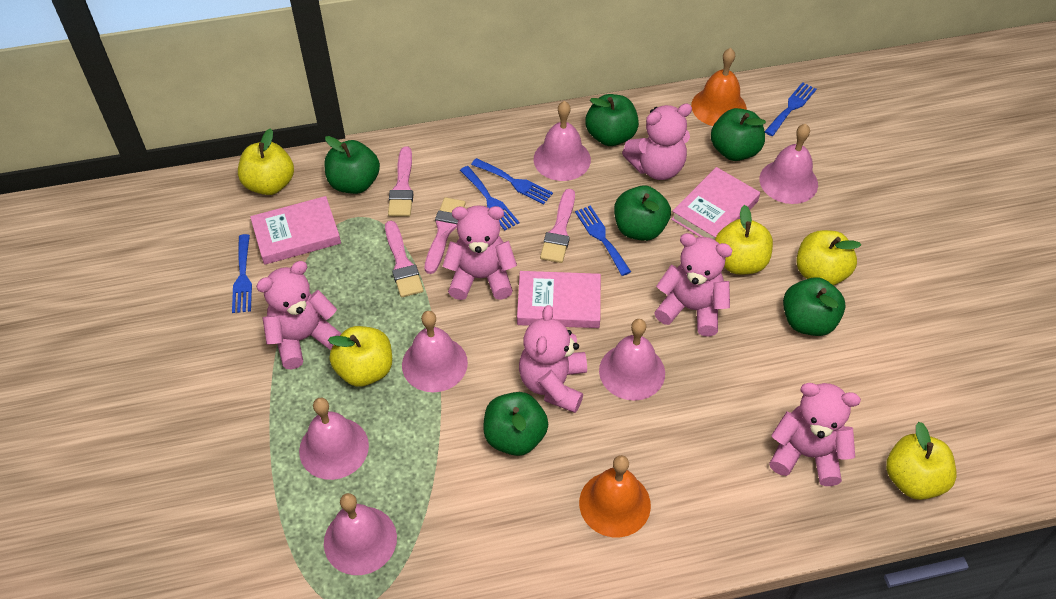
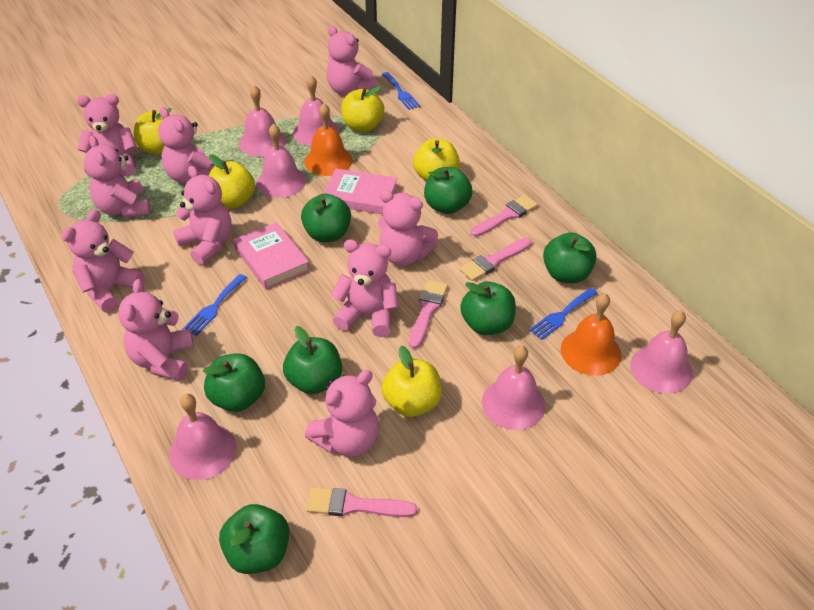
blue fork: [232,234,252,313] [460,166,519,230] [471,158,553,204] [575,206,631,276] [765,82,816,136] = 5 -> [183,274,247,336] [381,72,420,110] [529,288,597,340] = 3
green apple: [324,136,380,194] [483,392,548,456] [585,94,639,146] [614,185,671,241] [711,108,766,161] [783,277,845,336] = 6 -> [203,353,265,412] [219,504,289,574] [283,326,342,394] [301,194,351,242] [424,167,472,214] [460,282,516,335] [543,233,597,283] = 7
pink book: [250,196,341,265] [517,271,601,328] [671,167,760,240] = 3 -> [233,222,310,289] [324,169,398,214] = 2
pink teddy bear: [256,261,341,369] [443,205,517,300] [519,305,587,413] [622,104,692,180] [654,233,733,337] [769,383,861,486] = 6 -> [62,209,144,312] [77,94,137,178] [84,136,151,218] [118,279,194,381] [158,107,215,183] [173,166,232,265] [305,370,379,457] [326,25,377,95] [331,239,399,337] [378,190,438,266] = 10

